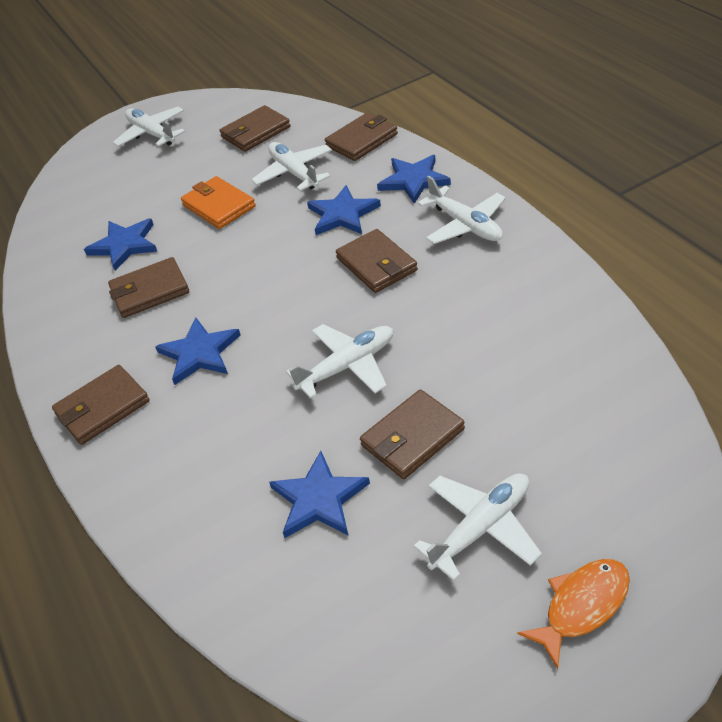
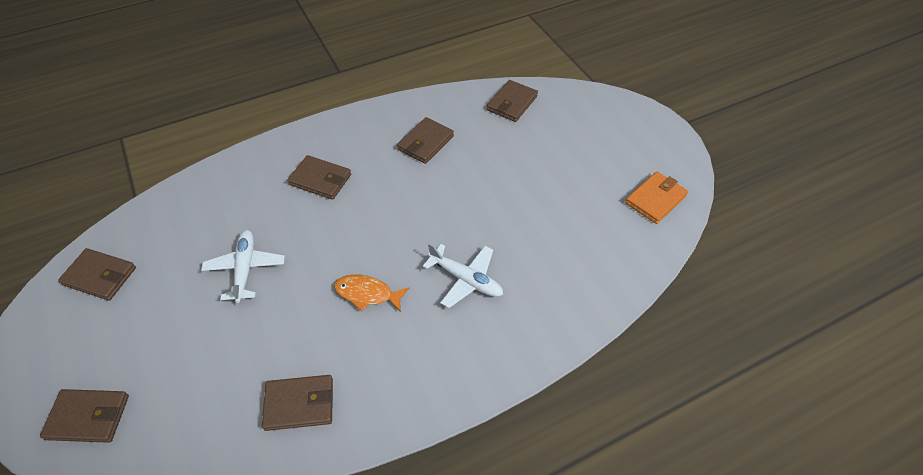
blue star: [84,219,157,271] [155,318,241,385] [269,451,370,538] [307,185,381,235] [377,155,451,204] = 5 -> none = 0
white plane: [113,107,185,147] [251,142,332,191] [286,324,393,399] [414,473,542,581] [417,176,506,244] = 5 -> [201,230,285,303] [423,243,503,308] = 2

